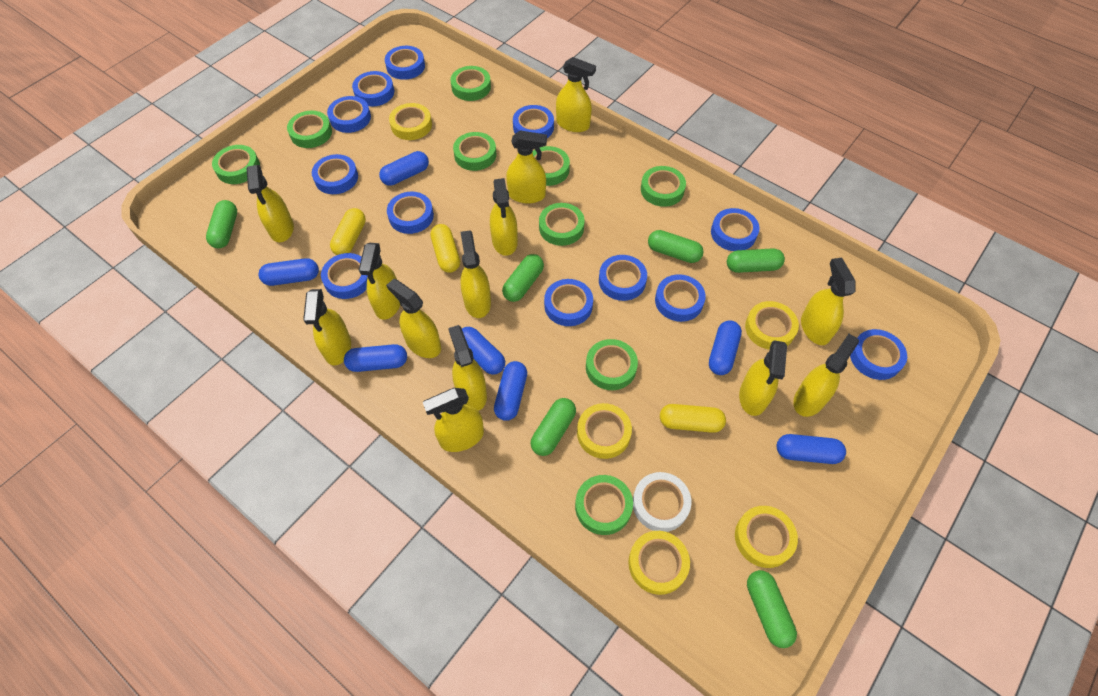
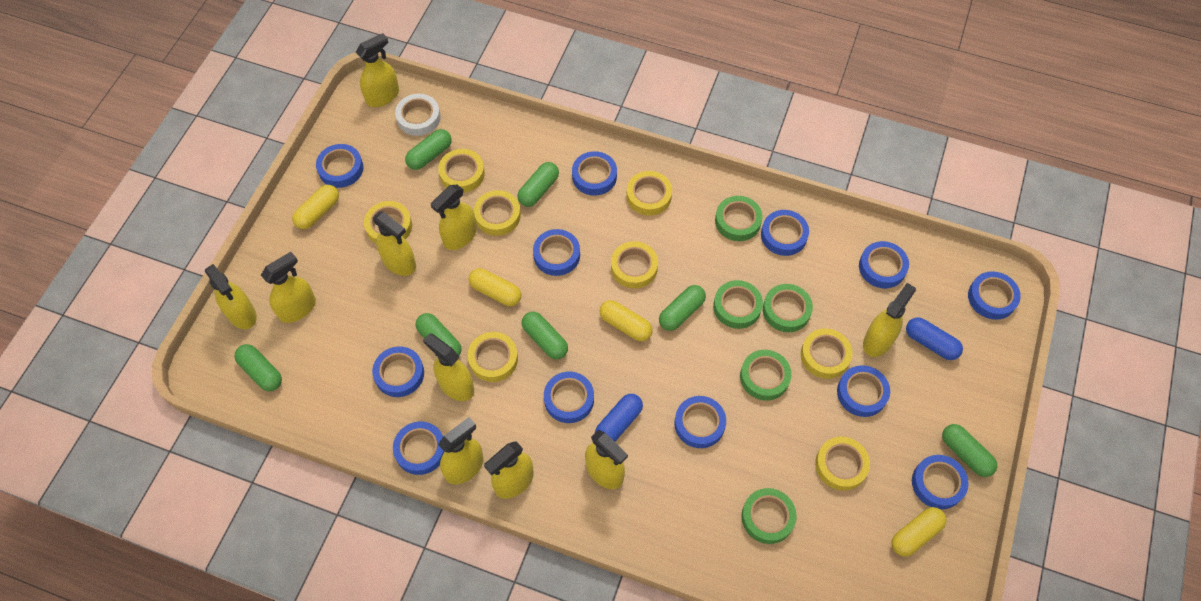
blue capsule: [258,258,319,286] [344,344,407,372] [379,151,429,186] [462,327,505,375] [494,361,527,421] [709,320,742,375] [777,434,846,464] = 7 -> [595,394,643,442] [906,317,963,360] = 2
green capsule: [206,200,237,248] [502,254,544,302] [531,398,576,456] [648,230,703,263] [727,248,785,273] [747,570,797,648] = 6 -> [234,344,282,391] [405,129,452,170] [415,313,461,355] [517,162,559,207] [522,312,568,359] [659,285,706,331] [942,424,997,477] = 7
green tape: [212,145,260,184] [287,111,332,148] [450,66,491,101] [453,132,496,171] [533,146,570,186] [539,203,585,246] [575,475,633,535] [586,339,638,390] [641,166,686,207] = 9 -> [713,280,763,329] [715,196,763,241] [740,350,792,401] [741,488,797,544] [763,284,813,332] = 5
yellow capsule: [330,208,366,255] [430,224,460,273] [660,404,726,433] = 3 -> [292,185,339,229] [469,268,521,306] [599,300,653,341] [892,507,947,557] = 4
yellow spray bottle: [246,165,294,242] [303,289,351,365] [359,243,400,320] [386,279,441,358] [423,388,484,452] [448,325,487,411] [460,230,491,318] [490,178,518,256] [506,131,547,204] [556,57,596,132] [739,340,787,416] [793,334,859,417] [801,258,855,345] = 13 -> [205,264,257,329] [261,252,316,323] [356,33,399,107] [373,212,416,276] [423,333,474,401] [431,185,477,250] [438,417,484,485] [484,441,534,499] [585,430,628,489] [863,283,916,357] = 10
yellow tape: [389,103,432,140] [577,403,632,459] [628,531,690,595] [735,506,798,568] [745,301,799,350] = 5 -> [364,201,412,244] [438,149,485,193] [468,332,518,382] [474,190,521,236] [611,241,658,288] [626,171,672,216] [801,328,852,379] [815,437,870,491] = 8

